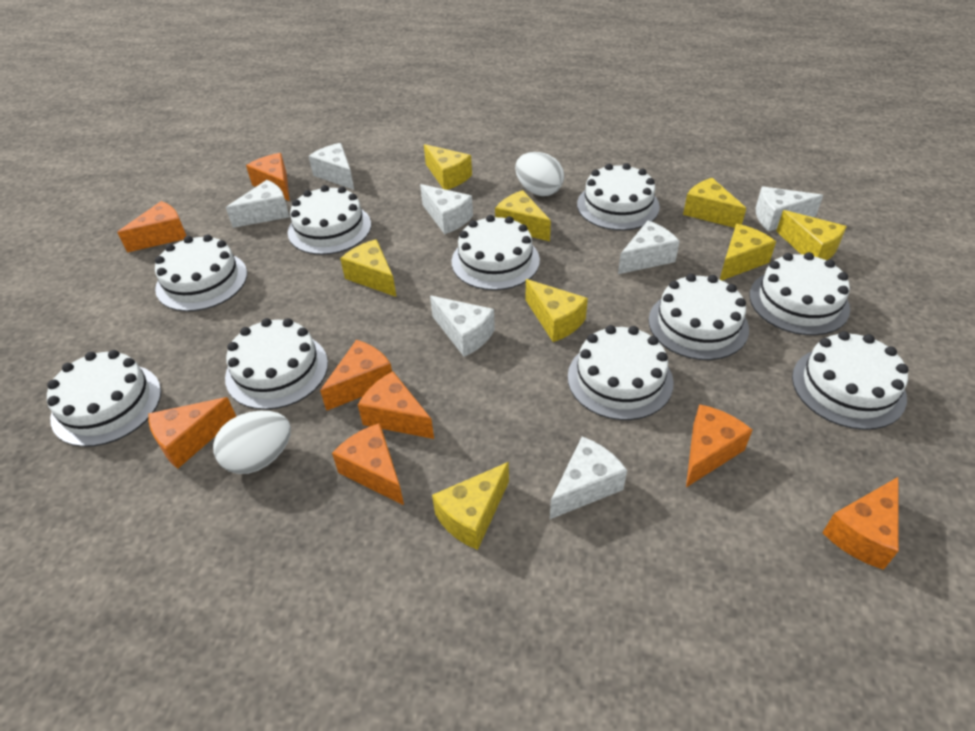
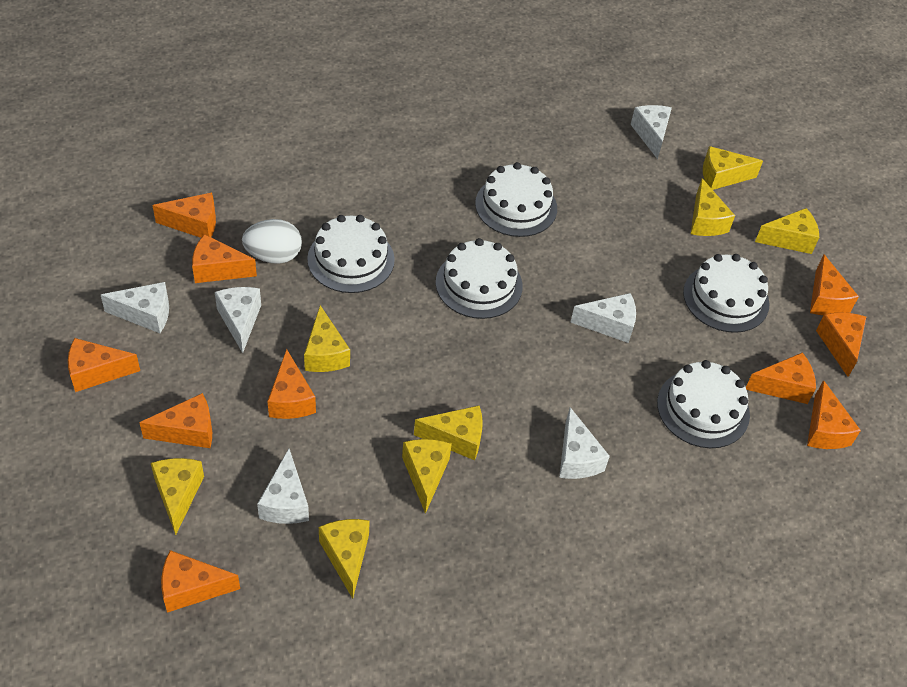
orange cheese: [117,201,186,253] [148,397,236,469] [246,153,290,201] [320,340,392,411] [332,423,404,505] [358,371,434,439] [686,404,752,487] [822,477,899,570] = 8 -> [68,338,140,392] [139,393,212,448] [153,192,216,238] [161,550,240,613] [192,234,257,283] [267,349,316,419] [746,352,816,404] [807,380,861,449] [810,255,859,315] [816,312,866,377] = 10
white cake: [47,350,161,447] [155,234,247,312] [225,318,328,410] [288,185,371,255] [452,215,540,290] [568,325,674,420] [577,163,660,231] [649,274,749,360] [750,252,850,335] [792,331,909,430] = 10 -> [307,215,395,293] [436,238,523,319] [475,162,557,237] [657,360,750,448] [683,254,770,333] = 5
white cheese: [226,180,290,228] [309,143,354,190] [420,184,473,234] [430,296,495,357] [550,436,627,519] [618,220,680,274] [756,187,823,232] = 7 -> [101,282,169,333] [215,287,261,353] [257,449,309,524] [559,407,610,479] [571,293,636,343] [630,105,672,159] = 6
white egg: [213,411,291,474] [515,152,564,196] = 2 -> [242,219,302,264] = 1

